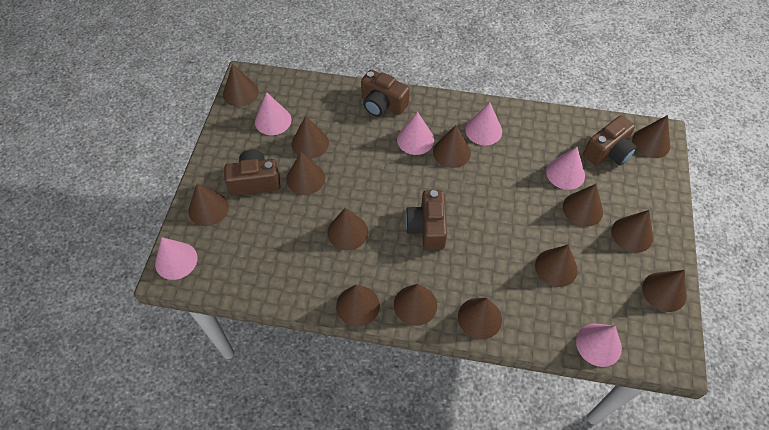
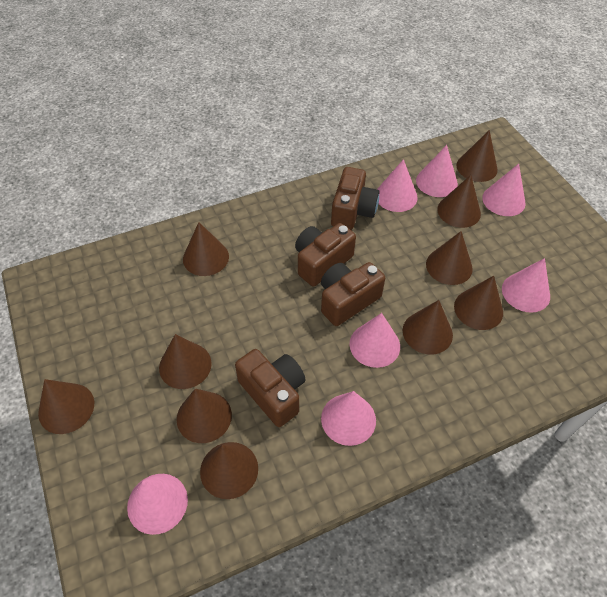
brown cone: [188,183,229,226] [223,63,259,107] [286,152,325,195] [291,116,329,159] [327,208,368,250] [336,285,380,327] [394,284,437,326] [433,125,471,168] [458,298,502,339] [535,245,578,287] [563,184,603,227] [611,210,653,253] [632,115,670,158] [642,270,687,312] = 14 -> [38,379,94,434] [159,334,212,389] [177,388,232,443] [183,222,229,276] [200,442,258,499] [403,300,453,354] [426,231,473,285] [437,175,481,228] [454,276,503,330] [457,130,498,182] = 10
pink cone: [155,237,197,280] [255,92,292,135] [397,112,434,155] [465,103,502,145] [546,147,585,190] [576,323,622,367] = 6 -> [127,474,188,535] [321,391,376,446] [350,313,400,368] [377,159,418,212] [416,145,458,197] [482,164,525,216] [502,258,550,313] = 7

